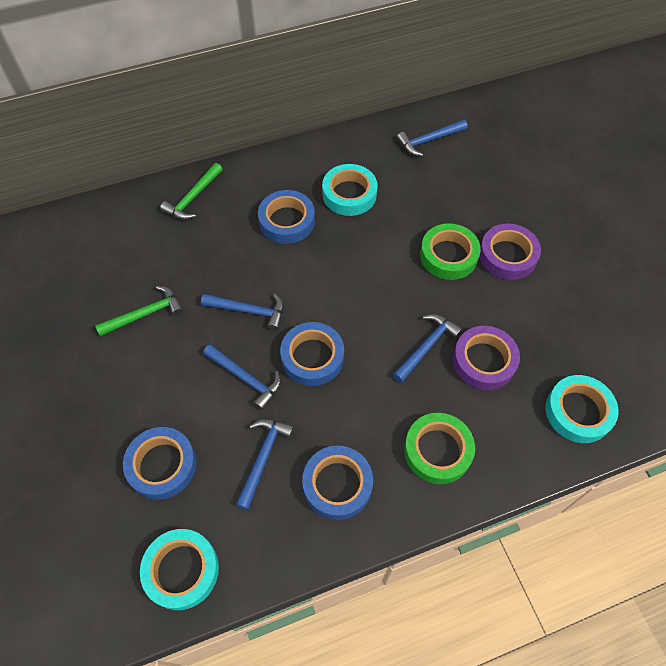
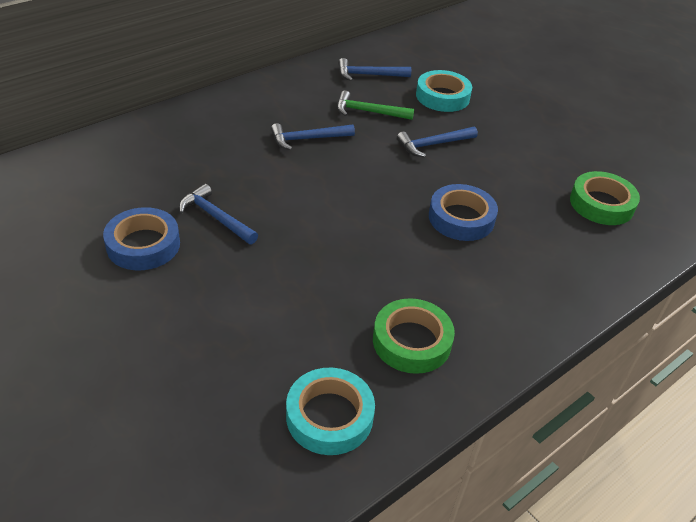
blue hammer: [201,294,284,331] [203,344,281,411] [236,419,294,510] [393,314,462,383] [397,119,468,156] = 5 -> [179,184,258,244] [271,123,355,150] [338,58,411,81] [397,127,478,157] = 4
blue tape: [123,427,197,500] [258,190,315,244] [280,322,344,386] [302,446,373,520] = 4 -> [103,207,180,270] [429,184,498,241] = 2
green hammer: [95,286,183,336] [160,163,222,220] = 2 -> [337,90,414,120] = 1
purple tape: [453,326,520,390] [479,224,541,280] = 2 -> none = 0
turquoise tape: [140,529,219,610] [322,164,377,216] [545,375,619,443] = 3 -> [286,368,375,455] [416,70,472,112] = 2

